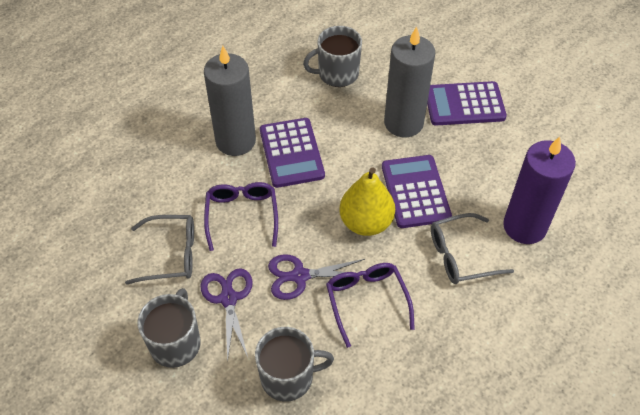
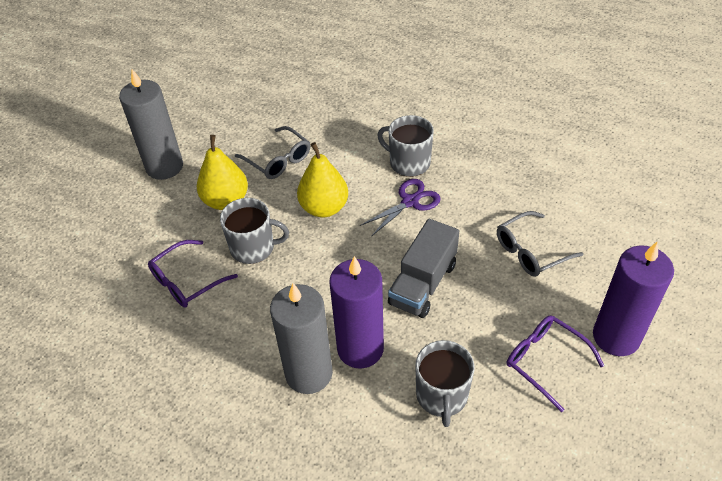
grey truck: none = 0 -> [388,219,459,318] = 1
purple calculator: [260,118,325,188] [382,155,452,228] [427,81,507,125] = 3 -> none = 0
purple candle: [503,137,576,244] = 1 -> [329,256,384,368] [593,242,674,356] = 2
purple scissors: [200,268,253,362] [268,254,365,300] = 2 -> [360,179,441,237] = 1
yellow pear: [339,167,395,236] = 1 -> [197,135,248,210] [297,142,348,218] = 2

